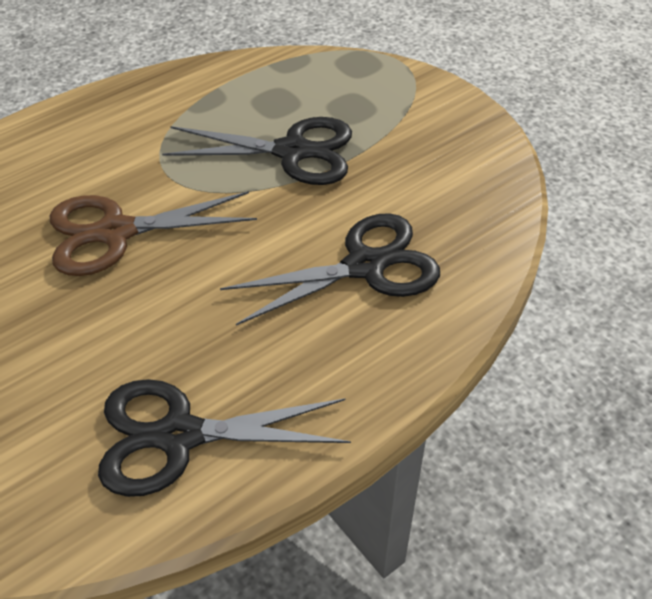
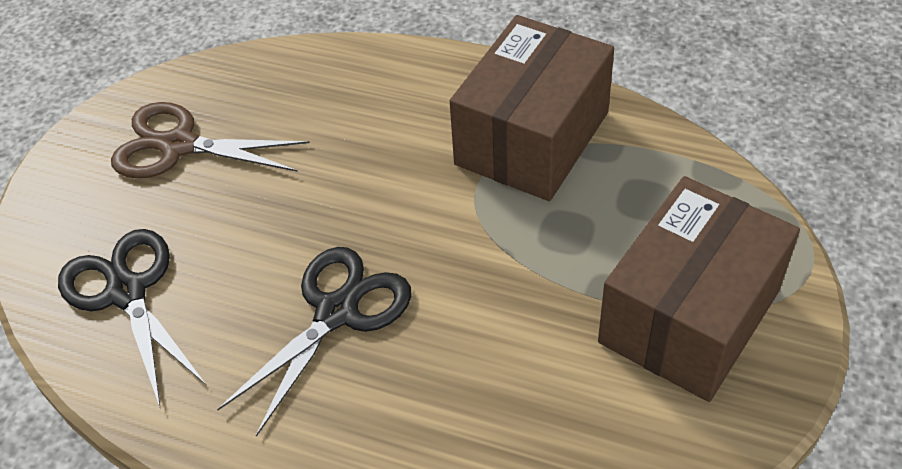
black scissors: [98,379,351,497] [162,117,352,185] [220,213,440,325] = 3 -> [58,229,207,409] [217,247,412,437] = 2
brown box: none = 0 -> [450,15,614,201] [598,176,800,402] = 2

